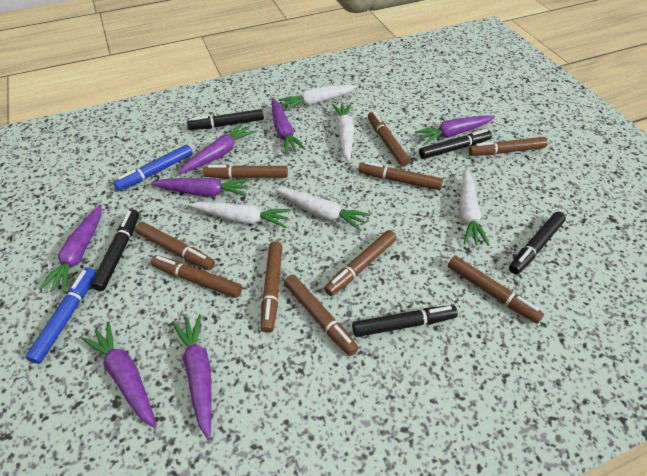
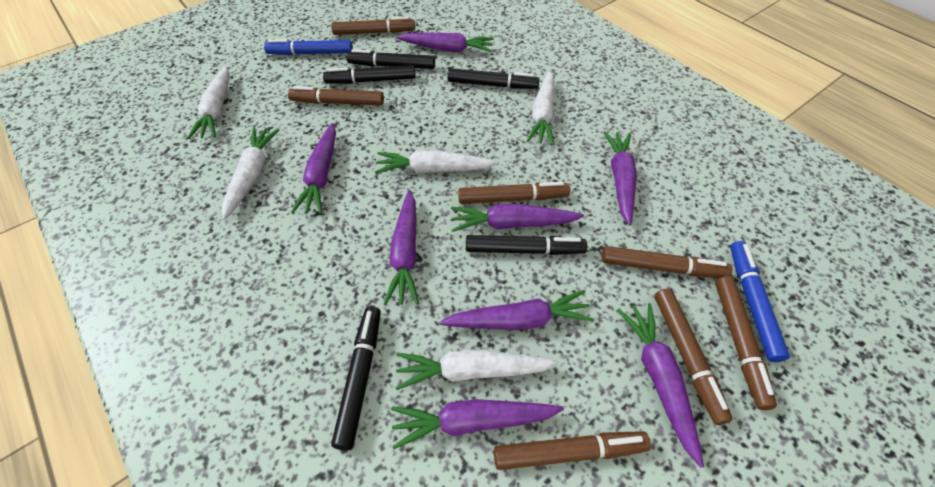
brown marker: [135,222,215,270] [151,255,242,298] [203,165,288,179] [261,241,283,333] [284,275,359,356] [324,230,397,296] [358,162,443,190] [368,112,410,166] [448,256,544,324] [468,137,548,156] = 10 -> [288,86,384,105] [331,16,415,35] [458,182,570,204] [494,431,651,470] [602,246,732,278] [654,288,733,425] [715,276,777,410] = 7
purple carrot: [39,204,102,292] [82,321,156,428] [151,178,250,196] [172,314,211,440] [178,123,256,174] [271,98,306,154] [415,115,495,145] = 7 -> [291,123,336,214] [384,190,419,305] [391,399,564,449] [396,32,494,53] [440,290,594,330] [451,204,584,232] [603,131,637,226] [617,303,704,468] = 8

